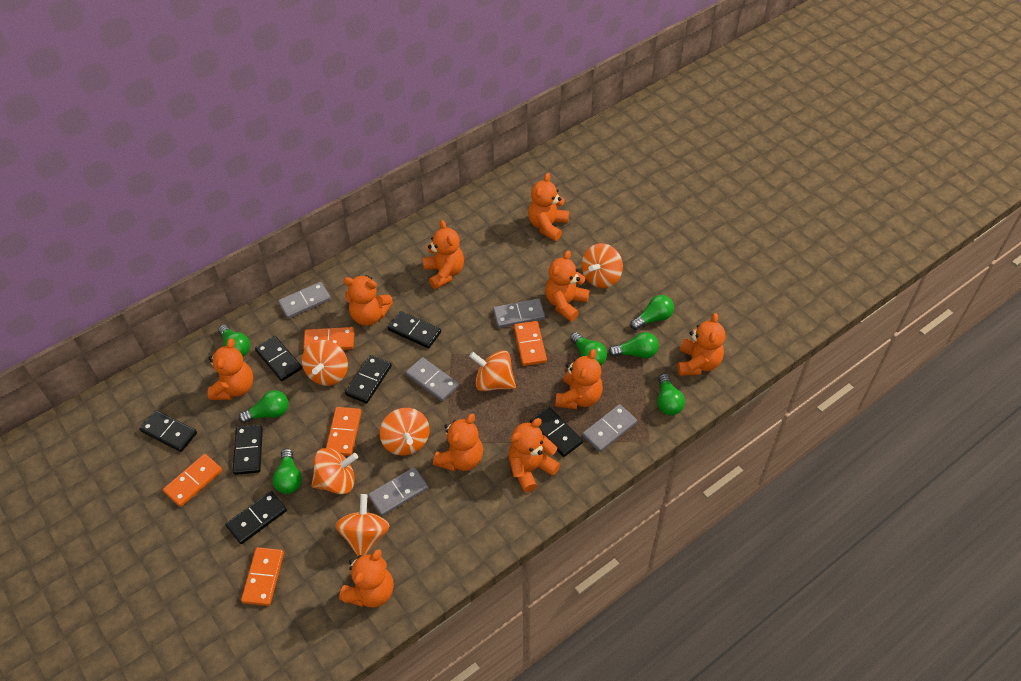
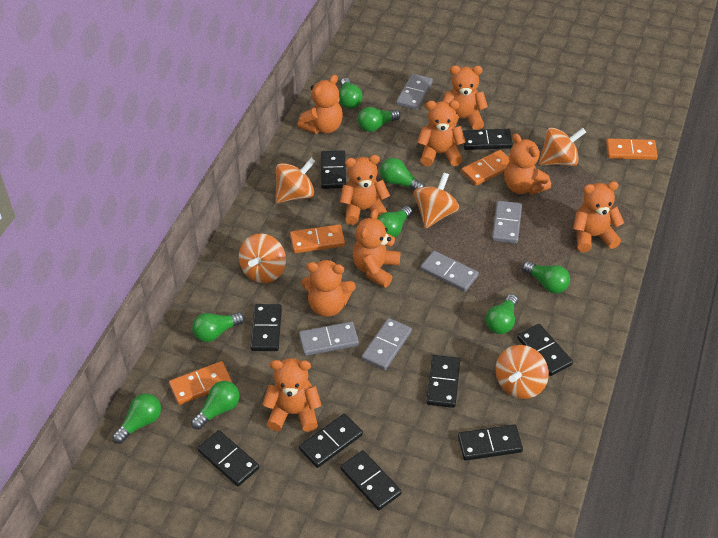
black domino: [140,410,197,452] [225,491,287,544] [233,424,263,475] [255,336,302,381] [345,355,392,404] [388,311,441,348] [530,407,583,457] = 7 -> [197,430,259,486] [250,304,282,351] [299,414,363,468] [321,150,346,189] [340,450,402,511] [426,355,460,408] [458,425,523,461] [462,129,513,150] [517,324,573,376] = 9
green light bulb: [218,325,250,357] [239,390,288,423] [273,449,302,494] [570,332,607,366] [608,332,659,358] [630,295,674,330] [657,374,685,415] = 7 -> [112,393,161,444] [191,381,240,430] [192,312,245,342] [339,78,363,109] [358,107,401,132] [377,206,412,237] [380,158,425,191] [486,294,518,334] [522,261,570,294] = 9
orange domino: [163,454,222,507] [241,547,284,606] [303,327,354,350] [326,407,361,456] [514,321,547,366] = 5 -> [169,361,232,405] [290,224,345,253] [462,150,510,186] [606,138,658,160] = 4
orange spinning top: [302,340,348,386] [311,448,358,494] [335,494,390,556] [380,408,430,455] [469,350,516,391] [581,243,623,288] = 6 -> [239,233,286,283] [275,158,316,203] [414,172,459,229] [495,345,549,399] [539,127,586,166] = 5
orange teddy bear: [208,338,253,400] [339,549,394,608] [343,275,393,326] [423,220,464,289] [433,414,483,471] [508,418,560,492] [528,173,569,241] [545,250,590,322] [555,349,603,409] [678,313,725,376] = 10 -> [262,358,322,432] [298,75,343,134] [302,259,356,317] [340,155,390,225] [353,209,400,288] [417,100,466,166] [443,65,488,130] [504,133,551,195] [573,181,624,252] = 9

